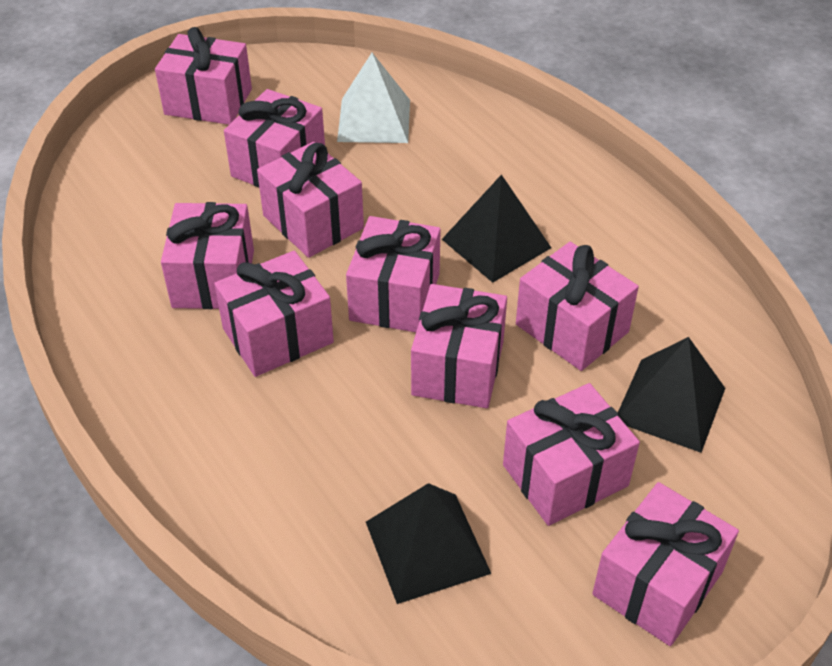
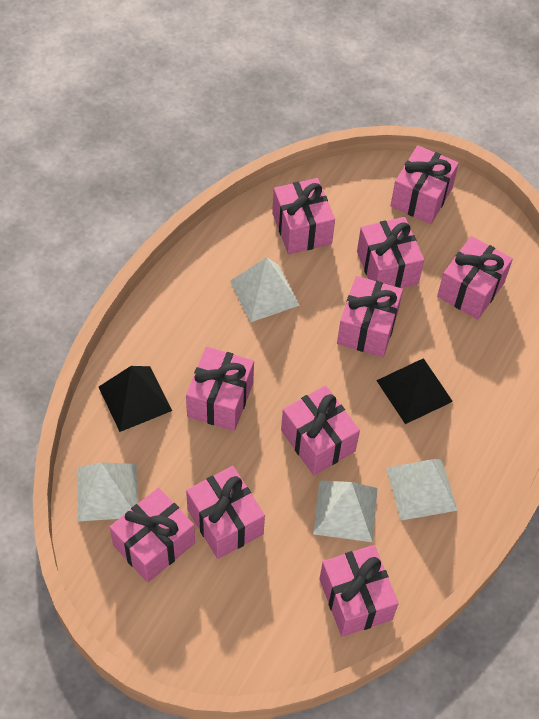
black pyramid: [366,483,491,604] [442,174,551,283] [618,337,725,453] = 3 -> [99,366,172,432] [376,358,453,424] = 2
white pyramid: [337,53,410,143] = 1 -> [78,462,138,521] [230,257,300,323] [313,480,378,542] [386,458,458,520] = 4

